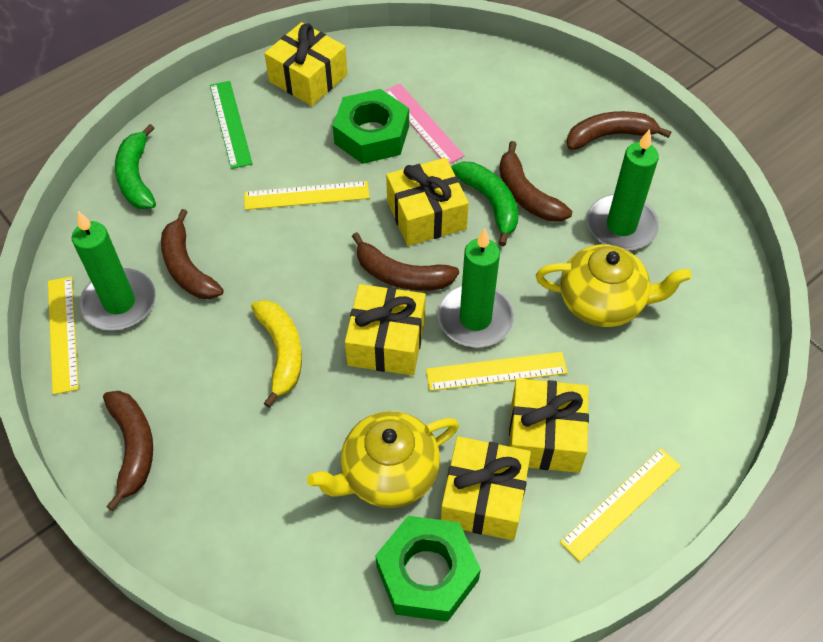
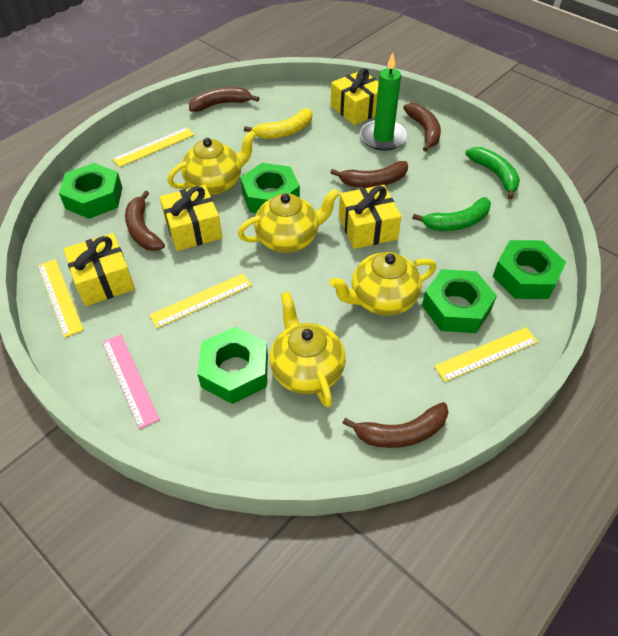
green candle: [72,211,156,331] [438,228,514,348] [587,129,659,251] = 3 -> [360,53,407,151] = 1
green nut: [333,89,409,164] [375,516,481,622] = 2 -> [59,163,123,219] [197,327,268,404] [240,163,300,213] [422,269,497,333] [493,240,566,299] = 5
green ruler: [210,81,252,169] = 1 -> none = 0
yellow gift: [264,22,347,106] [345,284,426,375] [386,158,469,246] [441,436,531,540] [509,378,589,473] = 5 -> [64,233,135,306] [160,185,222,251] [331,68,379,125] [339,185,402,249] = 4
yellow teapot: [307,411,459,508] [536,244,692,327] = 2 -> [168,130,256,195] [238,189,340,253] [269,292,346,407] [330,252,436,316] = 4

